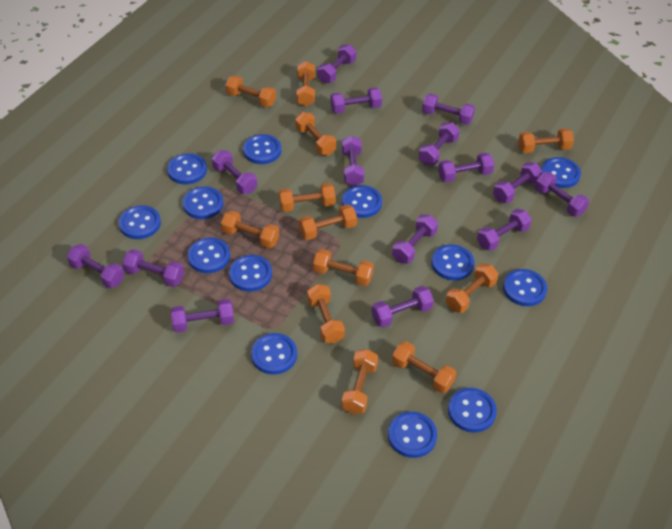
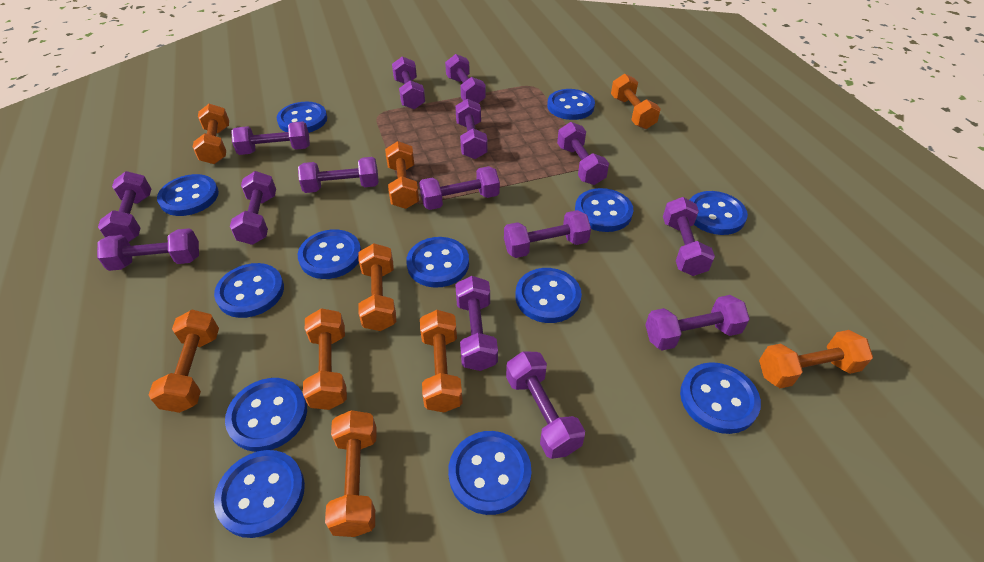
orange dumbbell: [221,211,279,249] [226,76,276,108] [279,183,336,212] [295,112,336,155] [297,61,315,106] [299,204,357,240] [307,284,345,343] [313,249,374,286] [342,349,378,414] [392,341,456,393] [446,263,498,313] [518,128,574,153] = 12 -> [148,310,219,413] [193,104,229,164] [303,308,347,410] [325,410,377,537] [359,243,396,331] [385,141,419,209] [420,310,463,412] [611,74,661,129] [759,330,873,388] = 9

